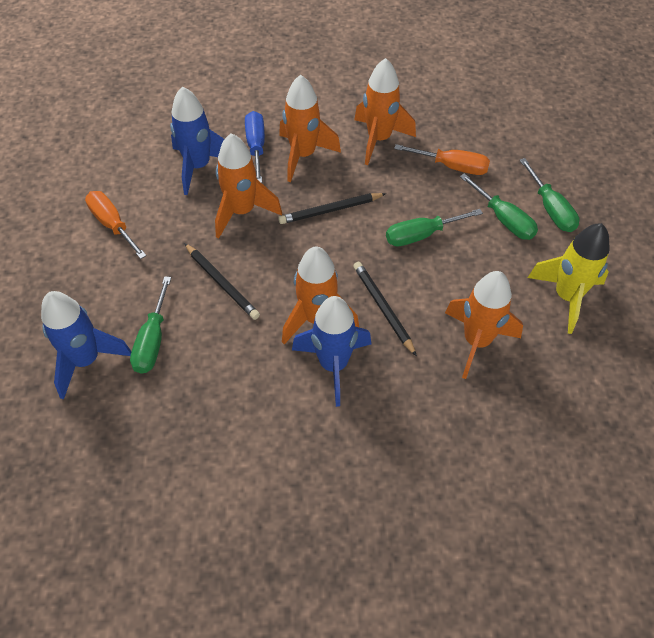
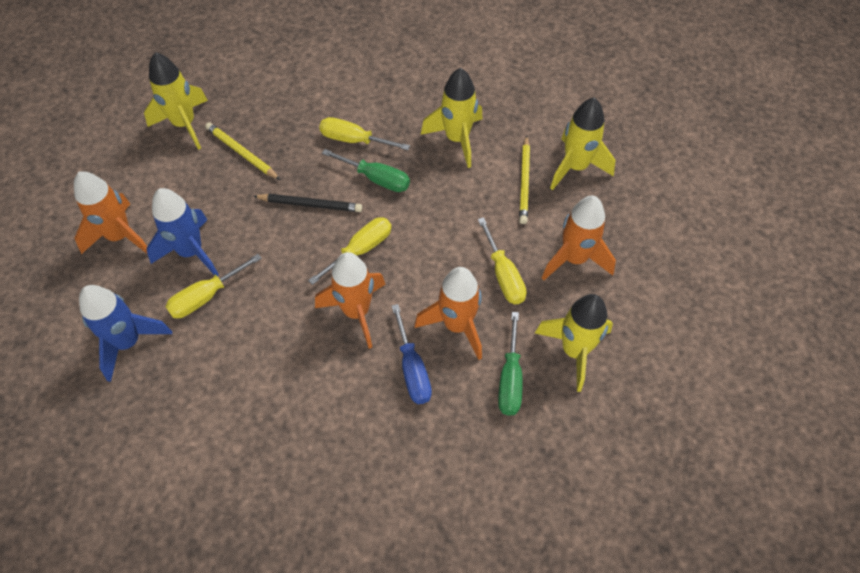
black pencil: [184,243,260,320] [278,193,386,224] [353,262,417,357] = 3 -> [254,194,362,212] = 1
blue rocket: [41,291,132,399] [170,86,224,195] [292,296,371,407] = 3 -> [79,285,172,382] [146,188,219,276] = 2
green screwdriver: [130,276,171,374] [386,209,483,246] [460,173,538,240] [519,158,579,232] = 4 -> [322,149,410,192] [498,312,523,416] = 2
orange rocket: [215,133,282,239] [279,75,341,182] [282,246,359,344] [354,58,416,165] [445,271,523,379] = 5 -> [74,171,147,254] [315,252,386,349] [415,267,482,360] [542,196,616,280] = 4
orange screwdriver: [85,191,147,259] [394,144,490,175] = 2 -> none = 0
yellow pencil: none = 0 -> [205,122,280,180] [519,135,530,224] = 2
yellow rocket: [528,223,610,334] = 1 -> [144,52,208,150] [421,68,483,168] [535,294,613,392] [550,98,616,190] = 4
yellow screwdriver: none = 0 -> [165,254,262,318] [308,217,392,285] [319,117,410,150] [478,217,527,304] = 4

